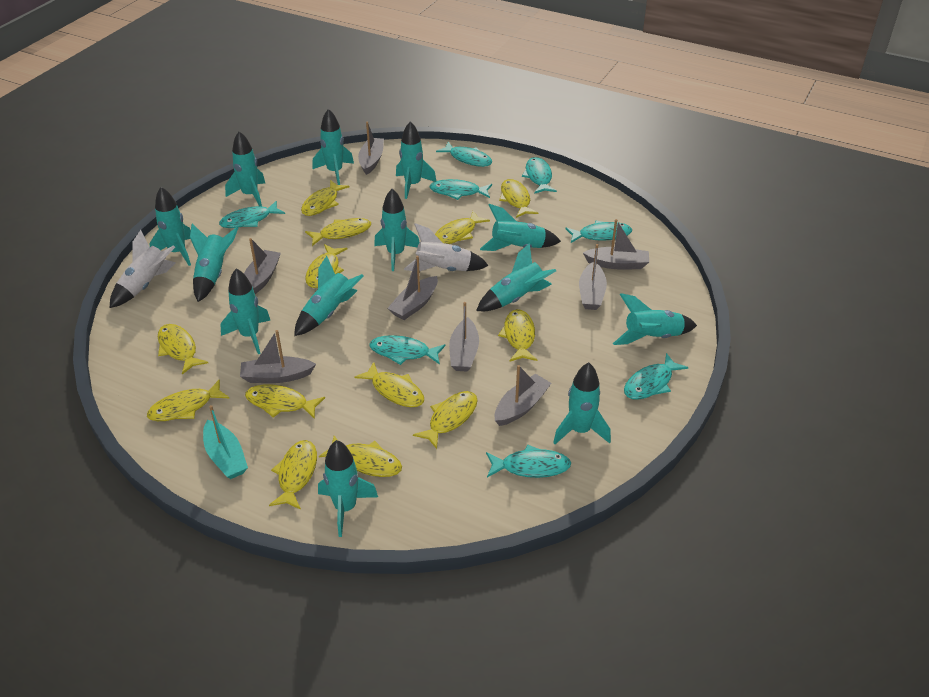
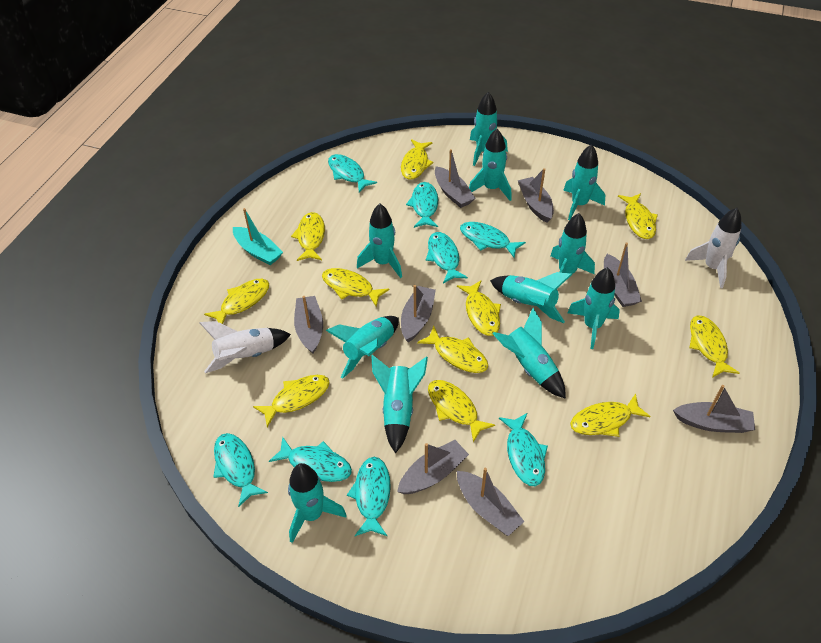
turquoise rocket: [150,187,191,266] [190,224,238,302] [220,268,271,354] [225,131,265,206] [294,256,364,336] [312,109,354,185] [318,440,378,537] [374,189,419,271] [396,121,436,199] [476,243,556,311] [480,204,561,251] [553,362,611,444] [613,293,697,345] = 13 -> [288,463,347,543] [326,316,399,379] [357,203,402,278] [371,355,428,454] [469,129,512,201] [470,92,508,166] [490,272,572,323] [493,308,566,399] [551,213,595,290] [563,144,605,220] [567,267,620,349] = 11
yellow fish: [147,380,229,421] [158,324,208,375] [245,385,325,419] [269,440,317,510] [301,180,349,216] [305,218,371,246] [305,244,347,288] [319,436,402,477] [354,362,424,407] [413,391,478,449] [435,211,490,244] [498,309,537,362] [499,179,539,218] = 13 -> [204,279,269,324] [253,375,330,427] [291,212,325,261] [322,268,390,307] [401,139,434,180] [417,326,488,373] [428,380,495,442] [457,281,501,336] [570,393,651,437] [618,193,658,239] [689,315,740,378] = 11

